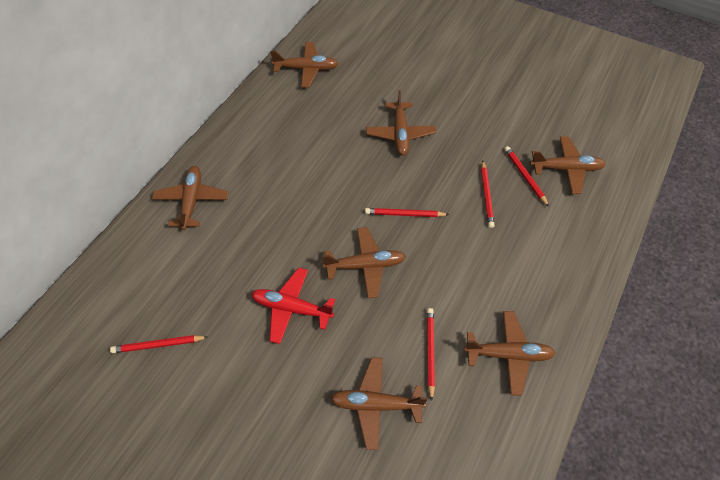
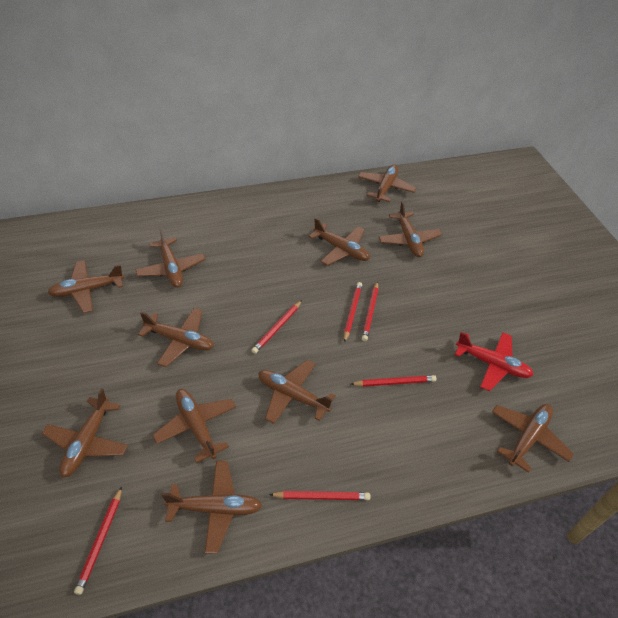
brown plane: [152,166,229,230] [270,42,338,87] [322,227,406,298] [330,357,428,450] [366,90,436,156] [464,311,556,396] [530,136,606,194] = 7 -> [42,388,128,478] [47,260,124,313] [135,228,206,288] [138,308,214,367] [152,389,236,463] [162,461,262,554] [258,360,336,424] [309,218,370,266] [358,165,416,202] [379,201,442,257] [492,404,574,473] = 11
red pencil: [110,335,208,353] [365,208,449,217] [427,308,435,401] [481,161,495,228] [504,146,549,207] = 5 -> [74,487,122,595] [251,300,302,354] [269,491,370,500] [344,282,362,342] [351,375,436,387] [362,281,378,341] = 6

